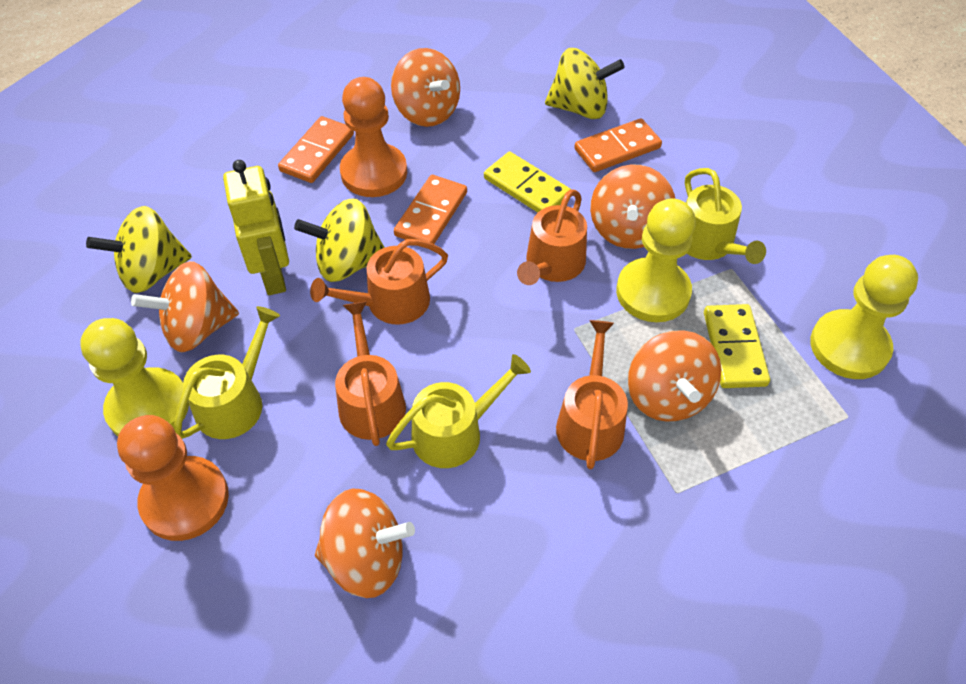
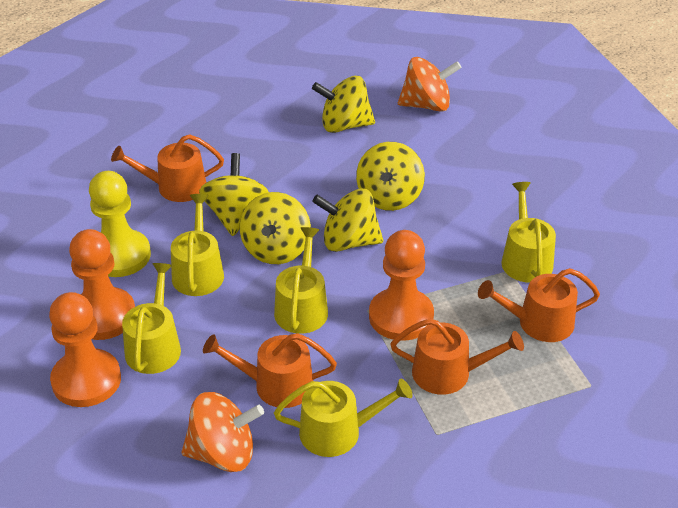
orange domino: [278,116,354,183] [394,175,467,244] [574,118,662,172] = 3 -> none = 0
orange pawn: [117,415,229,541] [340,77,407,197] = 2 -> [49,292,121,407] [69,229,135,340] [369,230,434,341] = 3
orange spinning top: [131,261,239,352] [315,489,415,598] [391,48,460,127] [590,164,675,249] [628,330,721,422] = 5 -> [181,392,264,472] [398,57,462,112] = 2
yellow domino: [484,152,571,213] [704,304,770,388] = 2 -> none = 0
yellow pawn: [80,318,189,436] [616,198,696,322] [810,255,918,379] = 3 -> [89,171,151,277] = 1
yellow robot: [223,160,289,295] = 1 -> none = 0
yellow spinning top: [86,206,192,293] [294,198,385,282] [545,48,625,119] = 3 -> [199,153,269,236] [240,192,311,264] [312,76,375,133] [312,188,383,252] [356,142,425,211] = 5
yellow watering can: [174,306,280,439] [386,354,531,468] [685,168,766,264] = 3 -> [122,263,181,374] [171,194,224,296] [274,227,328,334] [274,379,413,457] [501,182,556,283] = 5

